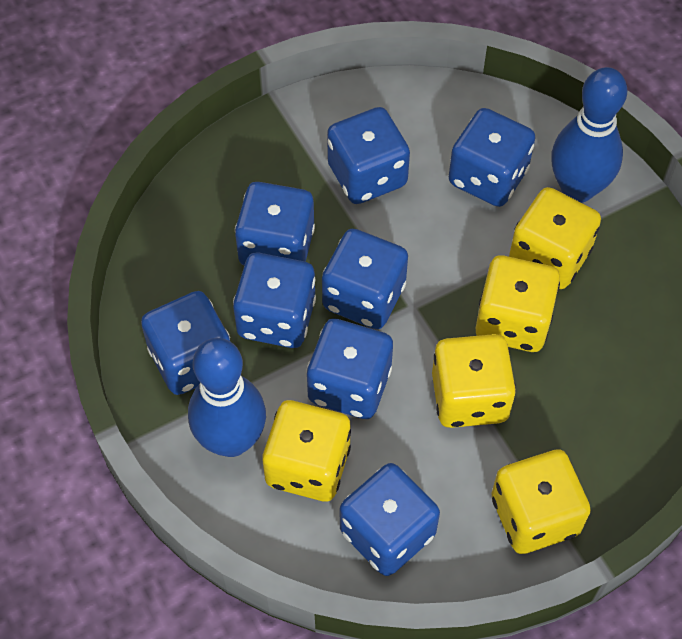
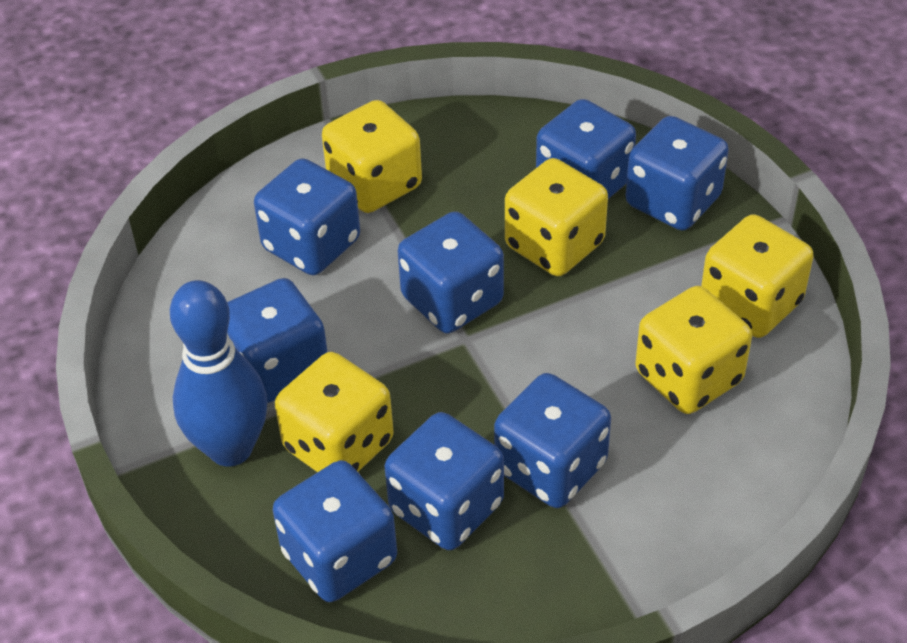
blue bowling pin: [188,338,266,457] [551,67,627,203] = 2 -> [170,280,267,467] = 1

